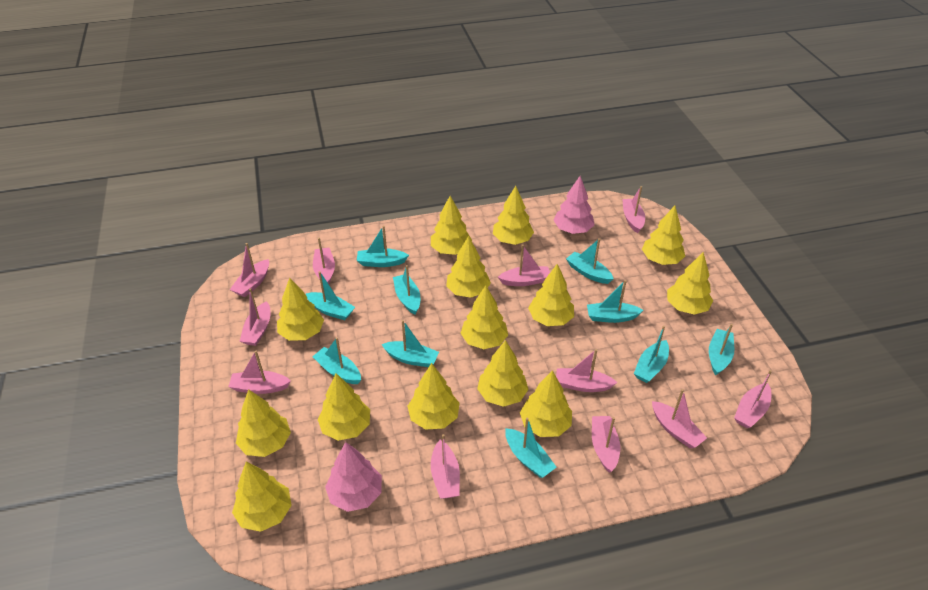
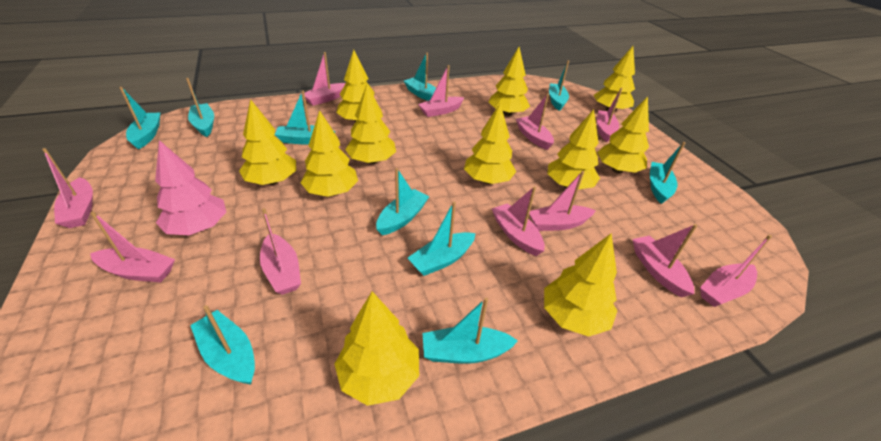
pink tree: [325,442,382,512] [553,176,594,234] = 2 -> [155,140,226,235] = 1
yellow tree: [232,461,292,532] [236,389,291,457] [277,278,324,341] [318,373,370,441] [408,363,460,430] [431,196,472,255] [446,236,491,298] [461,286,508,349] [477,340,528,407] [493,186,534,245] [520,370,572,437] [528,264,574,326] [642,206,685,265] [667,252,713,315] = 14 -> [239,99,296,185] [301,110,358,197] [334,291,419,406] [336,50,374,122] [345,84,396,164] [464,103,516,184] [489,47,530,116] [544,234,617,337] [548,109,600,190] [594,46,635,112] [597,96,649,173] = 11

